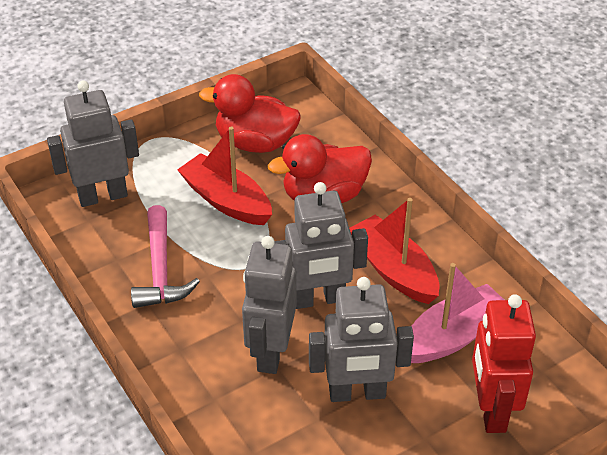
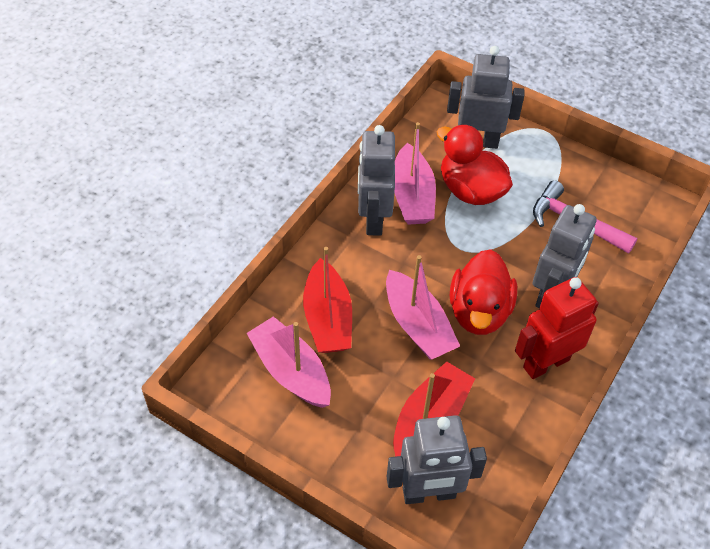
pink boat: [411,263,504,363] = 1 -> [247,316,331,408] [386,255,460,360] [394,122,436,225] = 3

